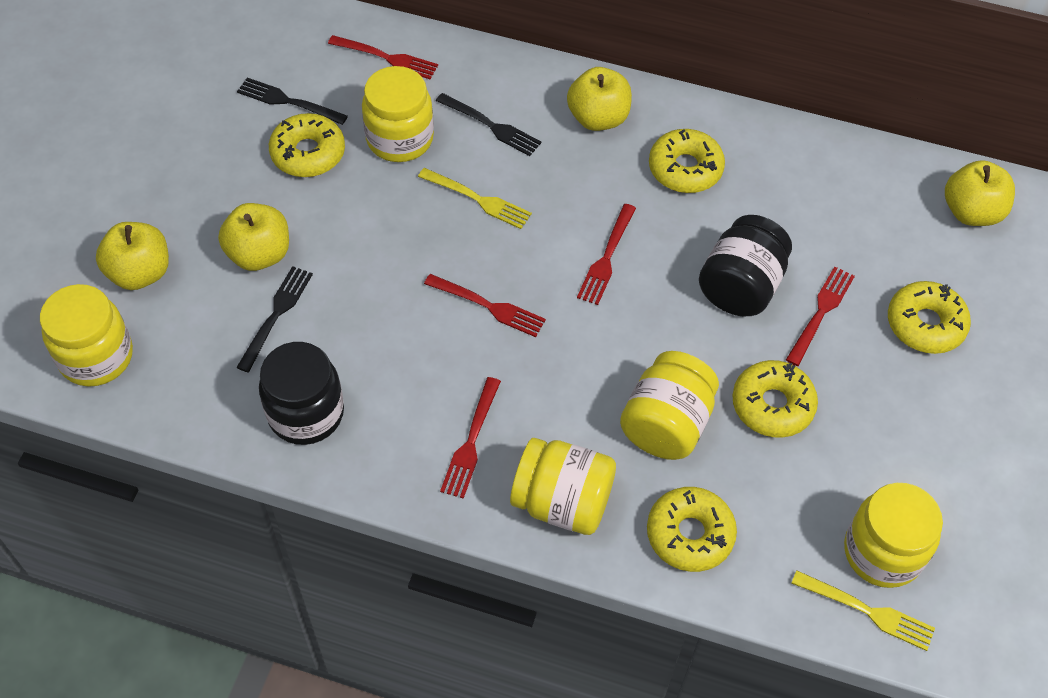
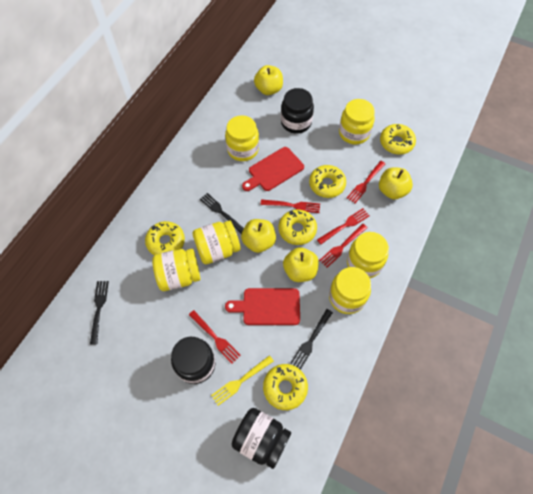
black jar: [259,342,344,445] [699,215,792,316] = 2 -> [171,337,216,384] [232,408,291,469] [281,88,314,134] = 3
red cutting board: none = 0 -> [225,288,300,325] [242,147,304,191] = 2
yellow fork: [418,168,532,229] [791,571,935,651] = 2 -> [211,355,274,406] = 1
yellow jar: [40,284,133,387] [362,66,434,162] [510,438,616,535] [620,351,719,460] [844,483,943,588] = 5 -> [152,249,201,291] [193,221,241,264] [225,115,259,161] [329,267,371,314] [339,99,375,144] [347,232,389,278] = 6

